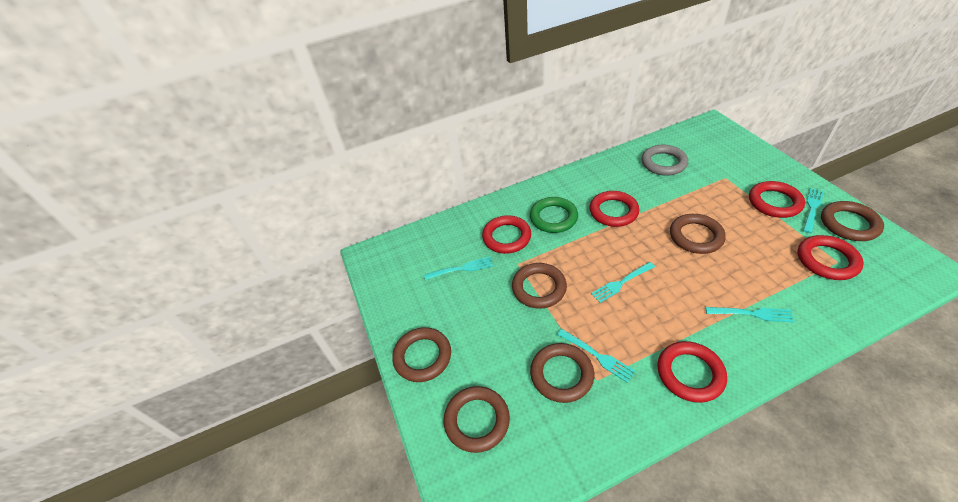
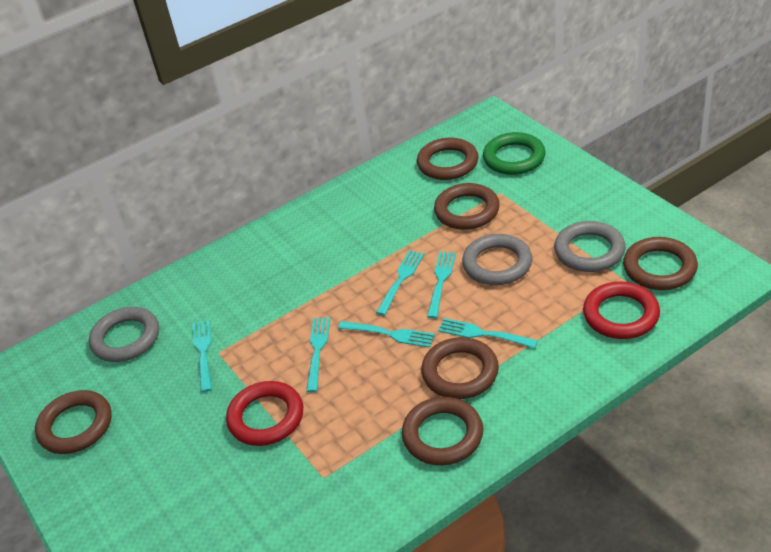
grey ring: [641,145,688,176] = 1 -> [89,307,159,362] [462,234,532,285] [554,221,626,272] = 3
red ring: [482,215,531,254] [590,191,639,227] [657,341,727,403] [749,181,805,218] [797,235,864,280] = 5 -> [226,381,303,446] [583,282,660,339] = 2
turquoise fork: [424,256,493,280] [557,329,635,383] [591,262,655,303] [705,307,795,323] [803,188,824,233] = 5 -> [192,320,212,392] [306,317,330,392] [338,321,435,348] [376,250,424,315] [427,252,456,318] [438,318,538,348] = 6

